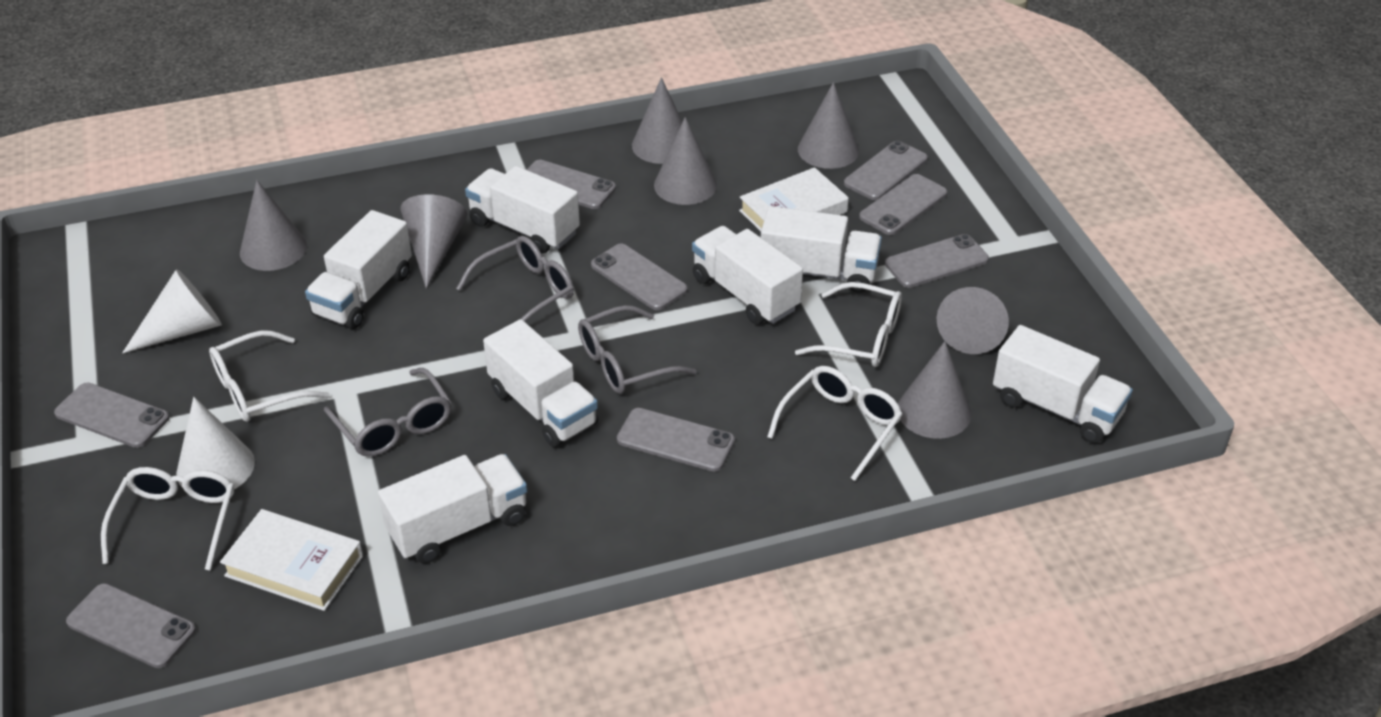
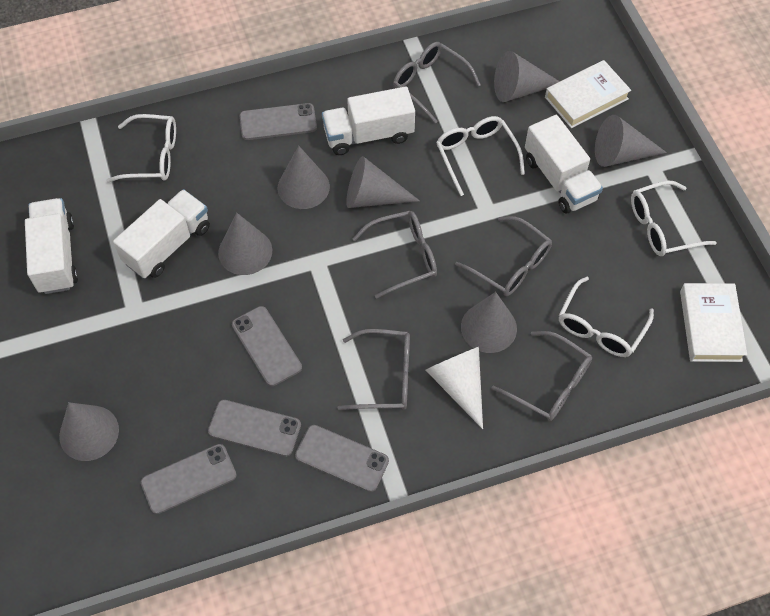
grey glasses: [324,368,451,457] [456,236,574,322] [578,305,697,394] = 3 -> [337,329,410,410] [352,211,437,299] [393,42,481,123] [455,216,552,296] [492,331,592,421] = 5
grey phone: [54,383,169,448] [66,583,196,668] [527,160,616,209] [591,244,688,310] [617,408,735,472] [844,141,928,200] [859,174,947,235] [885,234,989,288] = 8 -> [141,444,236,514] [208,400,301,456] [232,306,302,386] [240,103,317,140] [295,425,389,492] = 5
white cone: [122,269,222,353] [176,397,255,489] = 2 -> [426,347,483,429] = 1
white truck: [305,210,412,329] [378,454,527,564] [465,166,580,254] [483,319,598,448] [692,226,803,325] [761,206,882,293] [993,325,1133,443] = 7 -> [25,198,78,294] [113,189,210,278] [322,86,415,155] [525,115,603,213] = 4

